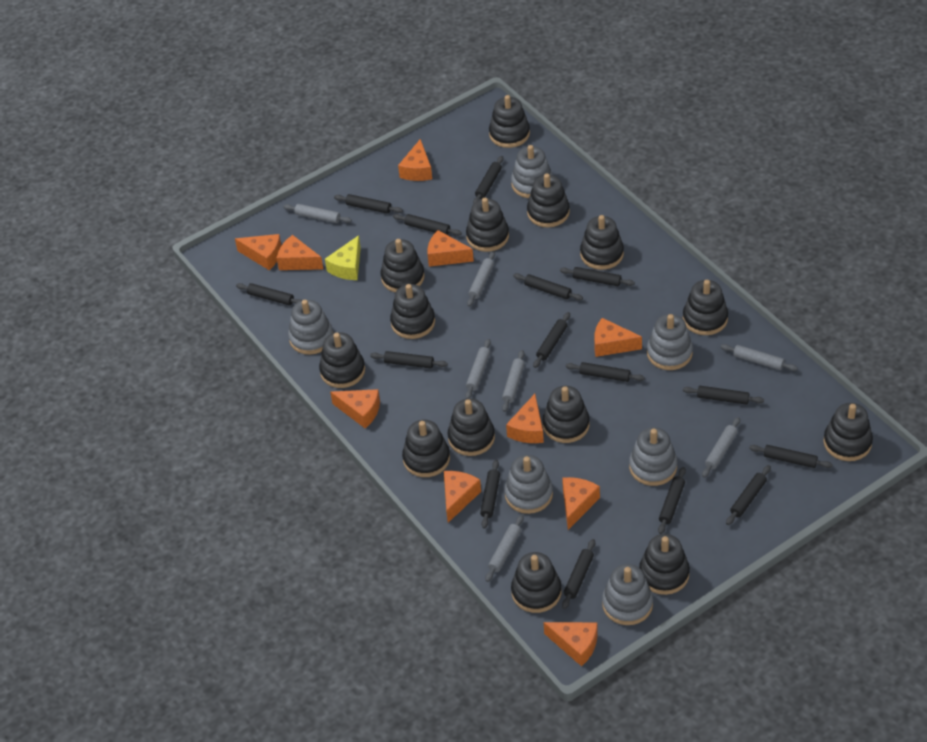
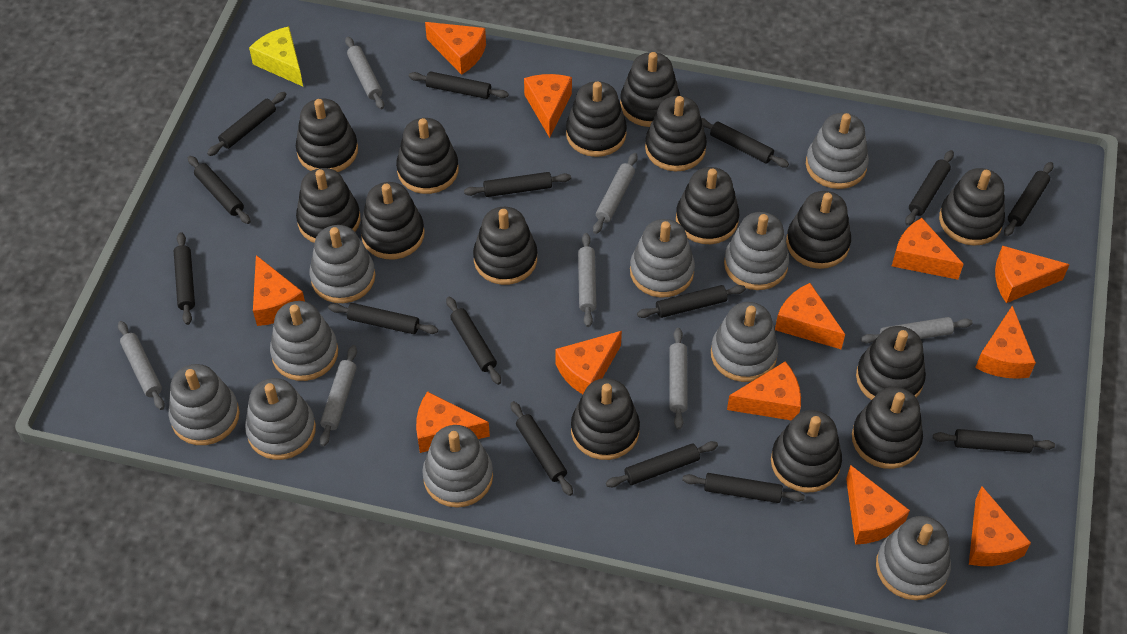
black stacking toy: [319,332,365,388] [381,239,425,292] [390,284,435,339] [402,420,450,477] [448,398,495,456] [466,198,509,252] [489,95,530,148] [511,552,562,613] [527,173,570,227] [542,386,590,443] [580,215,624,270] [639,534,690,595] [683,280,728,335] [823,403,873,461] = 14 -> [296,99,358,172] [296,168,360,243] [360,182,425,259] [396,118,459,194] [473,207,537,285] [566,81,627,157] [571,378,640,460] [620,52,680,127] [645,96,707,171] [676,167,739,244] [771,410,842,493] [786,191,851,269] [852,387,923,469] [856,326,926,400] [939,168,1005,246] = 15
grey stacking toy: [288,300,333,355] [504,455,553,514] [511,145,553,198] [602,564,653,625] [629,427,677,486] [647,314,693,370] = 6 -> [168,364,240,445] [245,378,316,460] [270,301,338,381] [310,225,375,303] [422,425,493,508] [630,219,695,298] [711,302,778,382] [724,212,789,290] [806,113,869,189] [876,516,951,600] = 10
orange cheese: [235,234,282,270] [277,235,323,270] [330,389,380,429] [398,139,432,181] [427,230,474,267] [444,471,481,523] [506,394,544,443] [544,622,598,667] [562,477,600,530] [594,318,642,357] = 10 -> [253,255,305,326] [416,391,490,453] [425,22,486,75] [524,74,572,138] [555,331,622,394] [727,361,801,420] [775,283,845,349] [846,465,910,545] [892,218,964,280] [969,486,1031,566] [975,306,1036,379] [995,246,1070,303] = 12

